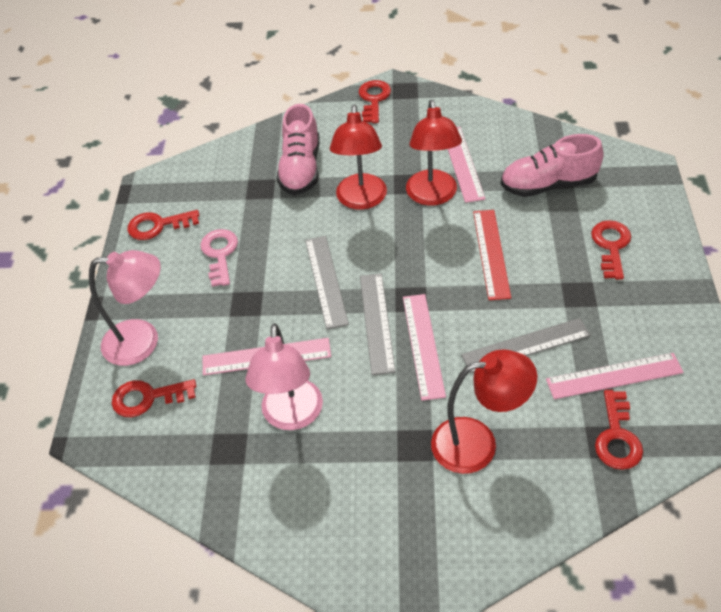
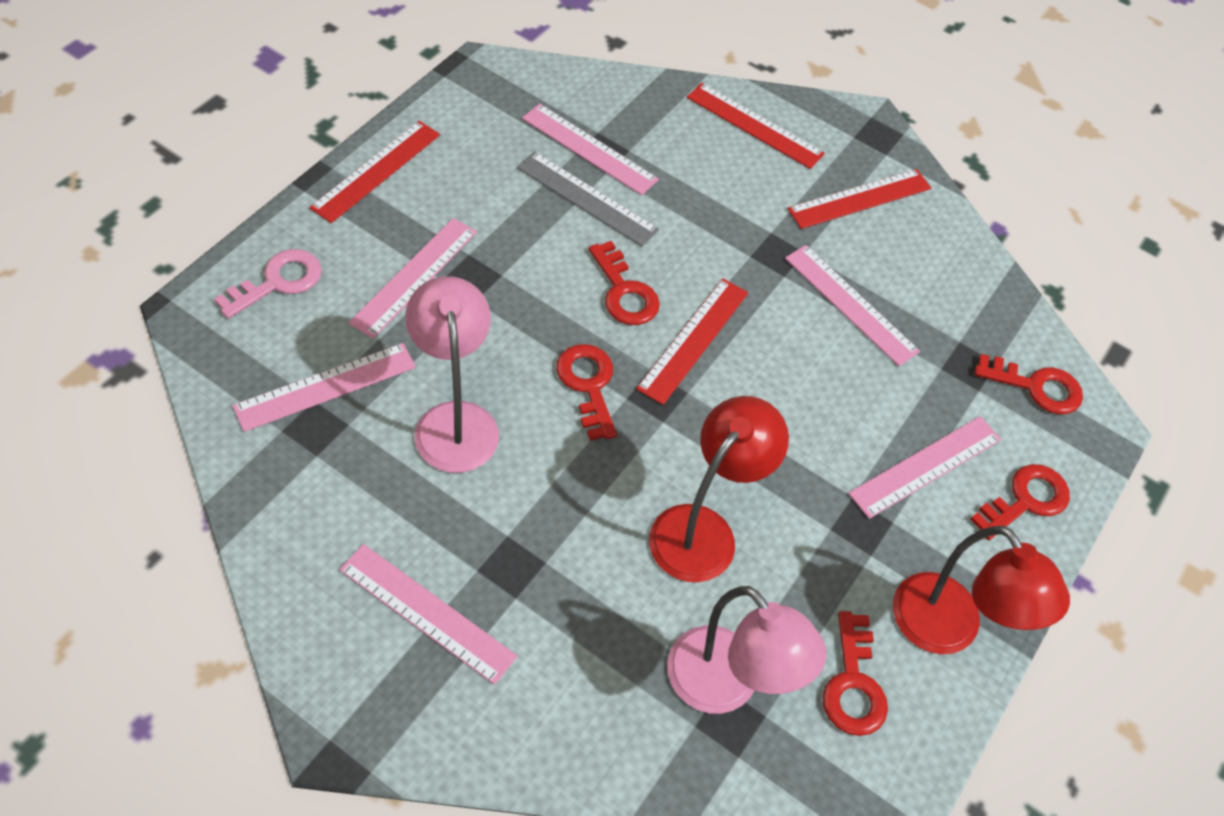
grey ruler: [305,236,349,329] [360,273,396,375] [461,318,591,373] = 3 -> [517,151,659,247] = 1
pink ruler: [202,338,331,375] [403,294,446,401] [448,127,485,203] [546,353,684,399] = 4 -> [232,343,416,432] [339,544,518,685] [348,218,477,339] [522,104,659,195] [785,245,920,366] [848,416,1001,519] = 6
pink shoe: [276,104,320,195] [501,134,604,197] = 2 -> none = 0
red lamp: [330,104,387,210] [406,100,462,206] [431,349,537,474] = 3 -> [649,396,789,582] [893,526,1070,654] = 2
red ruler: [473,210,511,300] = 1 -> [309,121,440,223] [636,279,748,405] [687,83,825,169] [787,169,931,229] = 4

